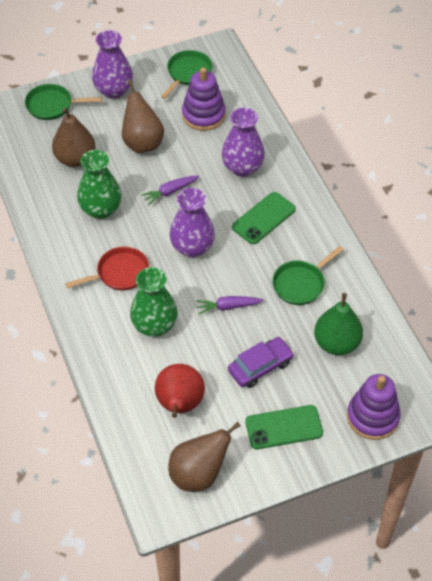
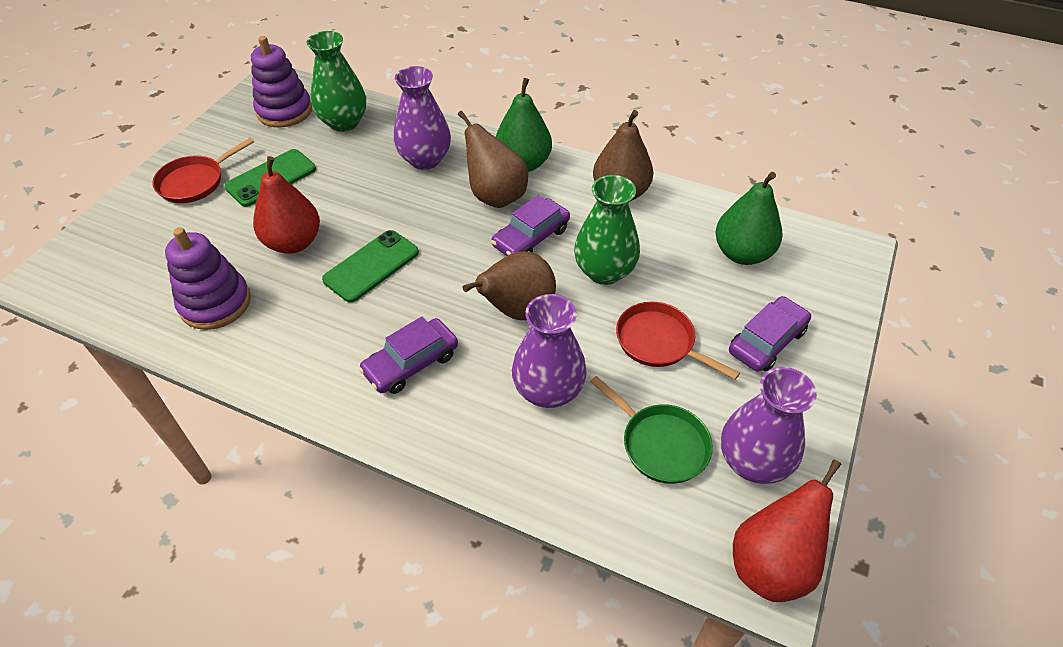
green pan: [25,84,102,120] [161,50,213,99] [272,246,344,305] = 3 -> [590,376,713,484] = 1
green pear: [314,293,363,355] = 1 -> [496,78,552,172] [715,172,782,265] = 2
purple car: [228,337,294,388] = 1 -> [359,317,458,394] [491,195,570,256] [729,296,811,372] = 3
purple carrot: [141,175,199,205] [196,296,264,314] = 2 -> none = 0
red pan: [65,247,149,290] = 1 -> [152,138,254,203] [616,302,740,380] = 2
red pear: [155,364,205,418] = 1 -> [253,156,320,254] [733,459,842,602] = 2

